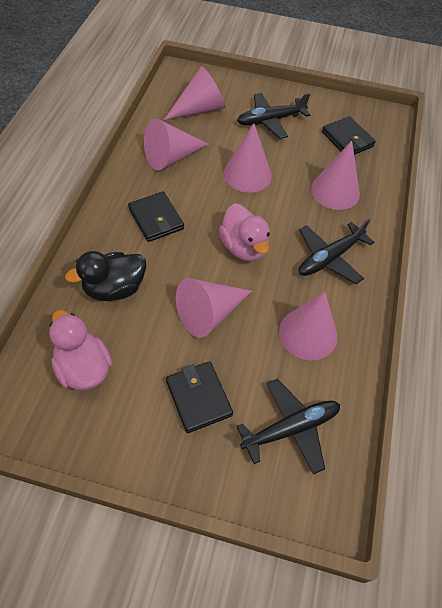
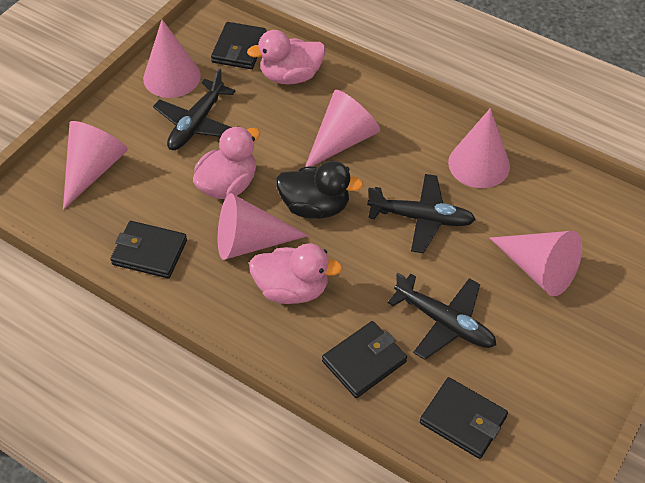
black wallet: [128,191,184,242] [166,362,233,433] [322,116,376,155] = 3 -> [110,221,187,278] [211,22,267,69] [322,321,407,398] [420,377,508,459] = 4
pink duck: [49,310,112,391] [219,203,270,262] = 2 -> [193,126,260,199] [247,30,325,84] [249,244,342,304] = 3

